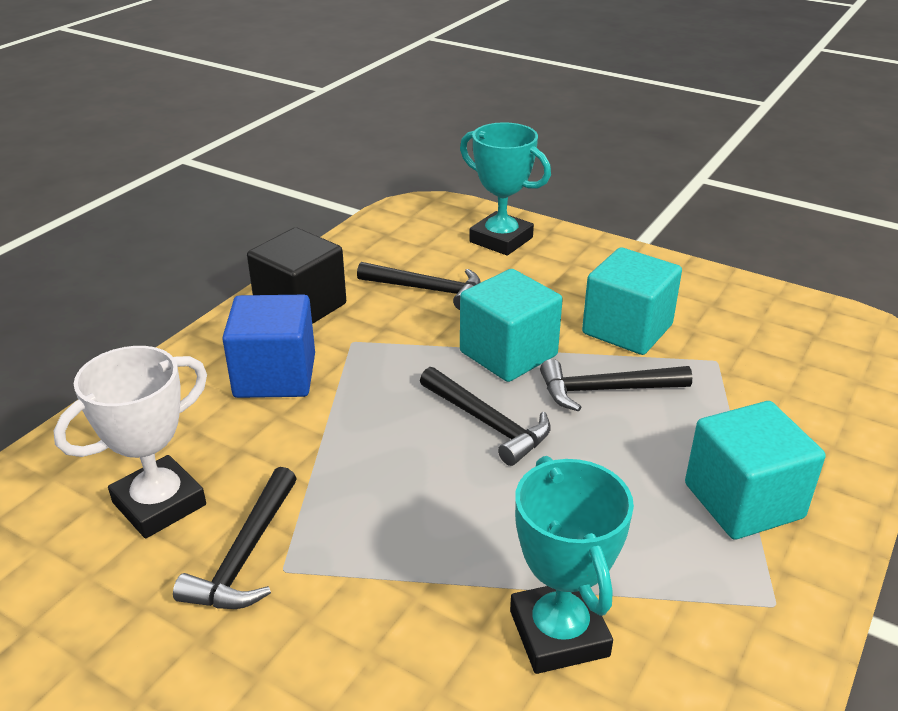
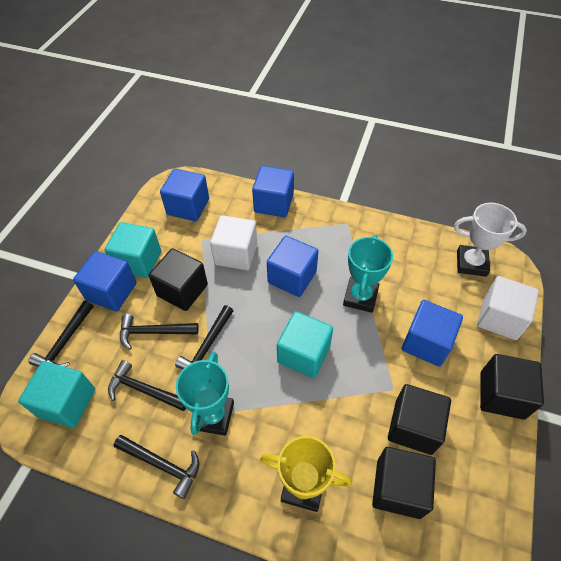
black cube: [247,227,346,324] = 1 -> [149,248,208,311] [372,447,436,519] [388,384,451,455] [480,354,544,420] = 4
black hammer: [173,467,297,609] [357,262,481,310] [420,367,551,466] [540,359,692,412] = 4 -> [28,301,93,367] [108,360,186,411] [114,435,199,499] [120,314,198,350] [175,305,233,369] = 5
blue cube: [222,295,315,398] = 1 -> [73,251,137,312] [160,168,209,222] [252,166,294,217] [267,236,318,297] [402,300,463,367] = 5
white cube: none = 0 -> [210,215,257,270] [477,276,539,340] = 2
yellow trophy: none = 0 -> [260,436,352,512] = 1

